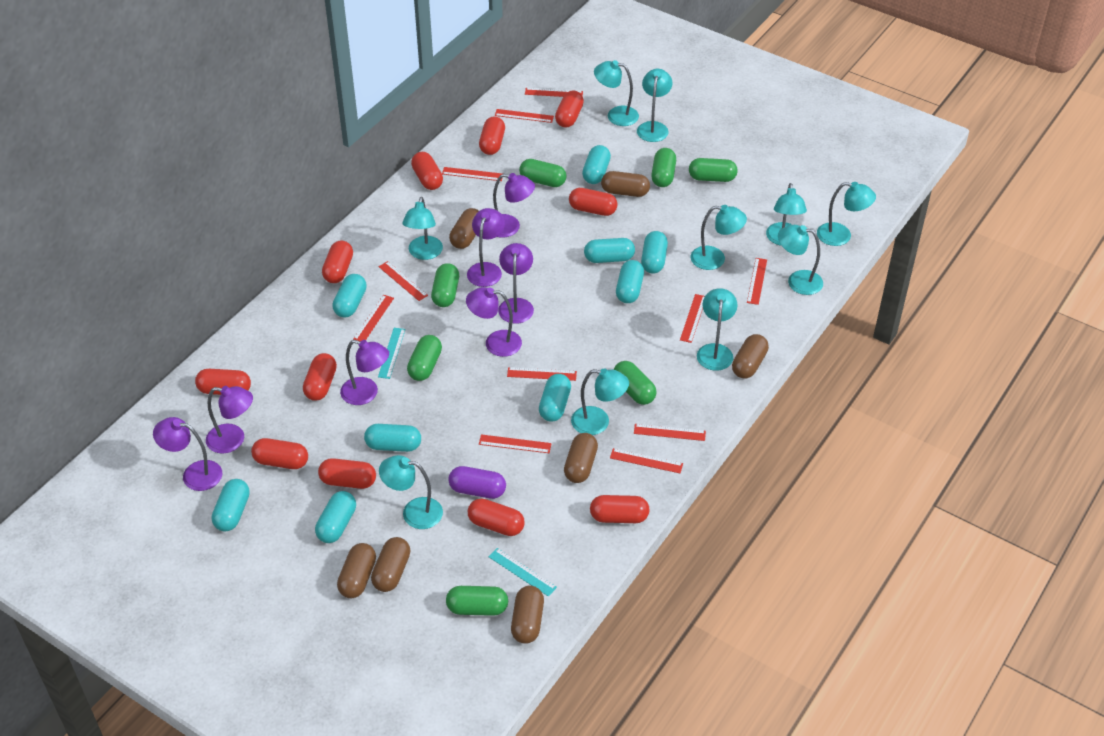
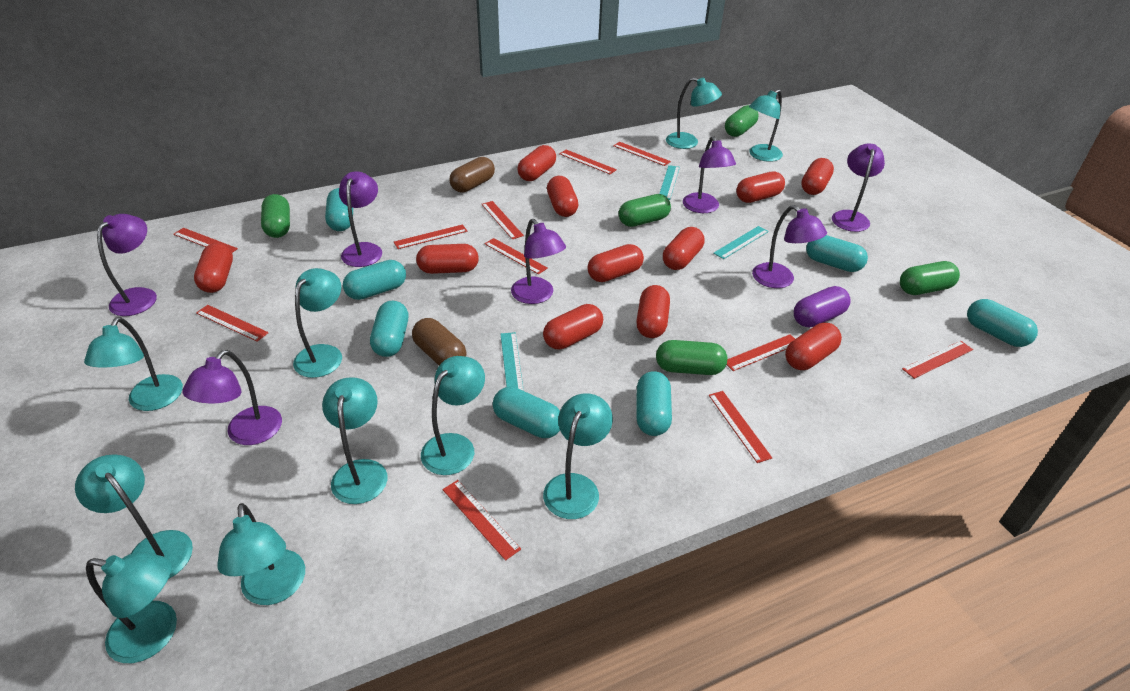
brown capsule: [337,543,376,598] [371,537,410,592] [449,208,479,249] [511,586,544,644] [564,433,598,483] [601,171,650,197] [732,334,769,378] = 7 -> [412,318,467,365] [450,157,495,193] = 2
green capsule: [407,335,442,381] [431,263,459,307] [446,586,508,616] [519,159,567,187] [614,361,657,405] [651,148,676,187] [689,158,738,182] = 7 -> [261,194,290,238] [619,194,671,227] [656,340,727,375] [725,105,758,137] [900,261,960,295] = 5
turquoise capsule: [212,479,250,532] [315,491,356,543] [332,274,367,317] [364,424,421,452] [539,374,571,422] [582,145,611,184] [584,238,635,263] [616,260,644,303] [641,231,668,273] = 9 -> [325,188,353,231] [343,260,406,300] [370,301,408,357] [493,387,560,438] [636,371,672,436] [806,235,868,272] [967,299,1038,347] = 7
turquoise ruler: [378,328,406,379] [489,548,557,597] = 2 -> [500,332,524,391] [659,165,680,200] [713,226,769,259] = 3

